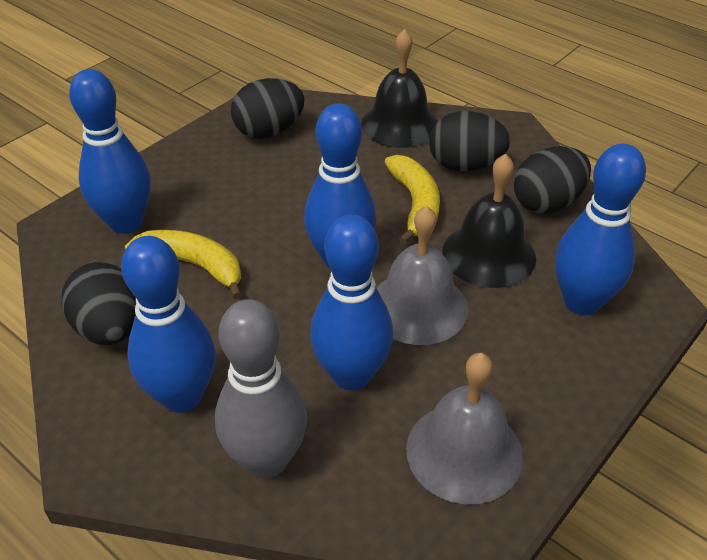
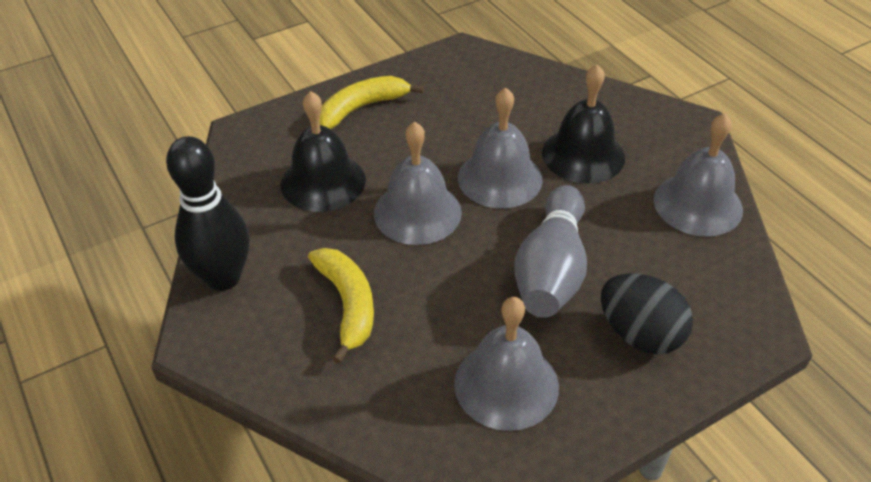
black bowling pin: none = 0 -> [166,136,250,291] = 1
black egg: [62,262,136,345] [231,78,304,139] [429,111,510,171] [514,146,591,214] = 4 -> [601,273,693,355] = 1
blue bowling pin: [69,69,150,234] [121,236,215,413] [304,103,376,269] [310,215,393,391] [555,144,646,315] = 5 -> none = 0
grey bell: [376,206,468,345] [406,353,523,504] = 2 -> [374,122,462,245] [454,297,559,431] [458,87,543,208] [654,113,743,236] = 4

